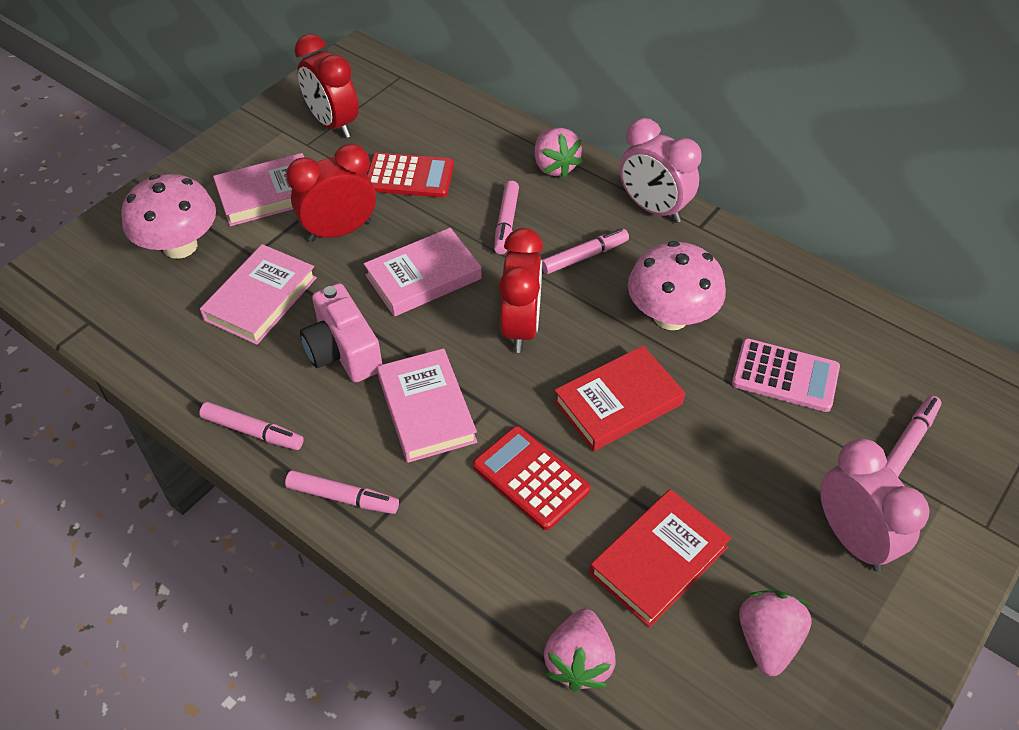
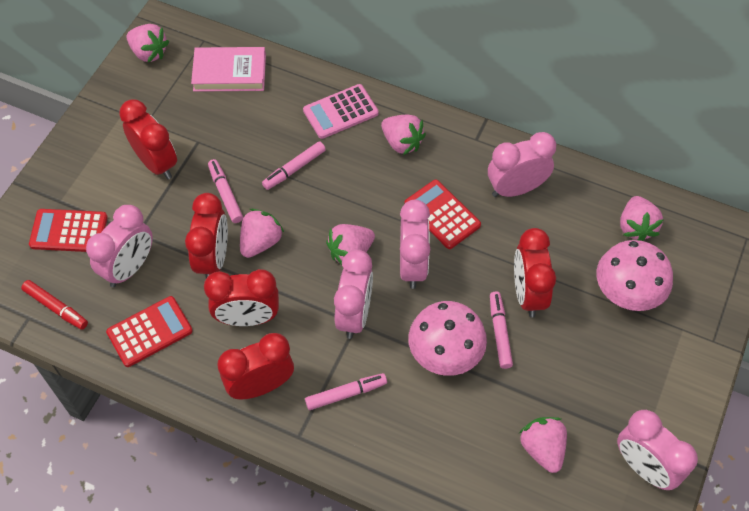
pink book: [200,244,317,345] [213,153,304,226] [364,228,482,317] [377,348,477,463] = 4 -> [191,47,266,92] = 1
pink camera: [300,283,383,382] = 1 -> none = 0
pink clock: [620,118,702,223] [820,439,930,572] = 2 -> [86,205,153,287] [334,249,373,339] [400,200,431,289] [488,132,556,197] [617,410,698,490] = 5
pink marker: [199,402,304,450] [285,470,399,514] [494,181,519,255] [542,228,629,274] [885,396,942,477] = 5 -> [208,159,243,223] [262,141,326,190] [305,373,387,410] [490,291,513,369] = 4
pink strawberry: [534,128,583,178] [544,609,616,692] [739,590,812,676] = 3 -> [126,24,169,62] [240,209,284,258] [326,224,375,265] [381,115,426,155] [519,417,567,473] [620,196,663,241] = 6
red book: [554,346,685,451] [589,489,731,628] = 2 -> none = 0
red calculator: [367,153,454,198] [473,426,590,530] = 2 -> [29,209,108,252] [106,296,193,367] [404,180,481,249] = 3
red clock: [286,144,376,242] [294,34,359,138] [499,228,543,353] = 3 -> [119,99,177,179] [185,193,228,278] [204,269,279,326] [217,333,294,400] [514,228,556,318] = 5
red marker: none = 0 -> [21,280,88,330] = 1

